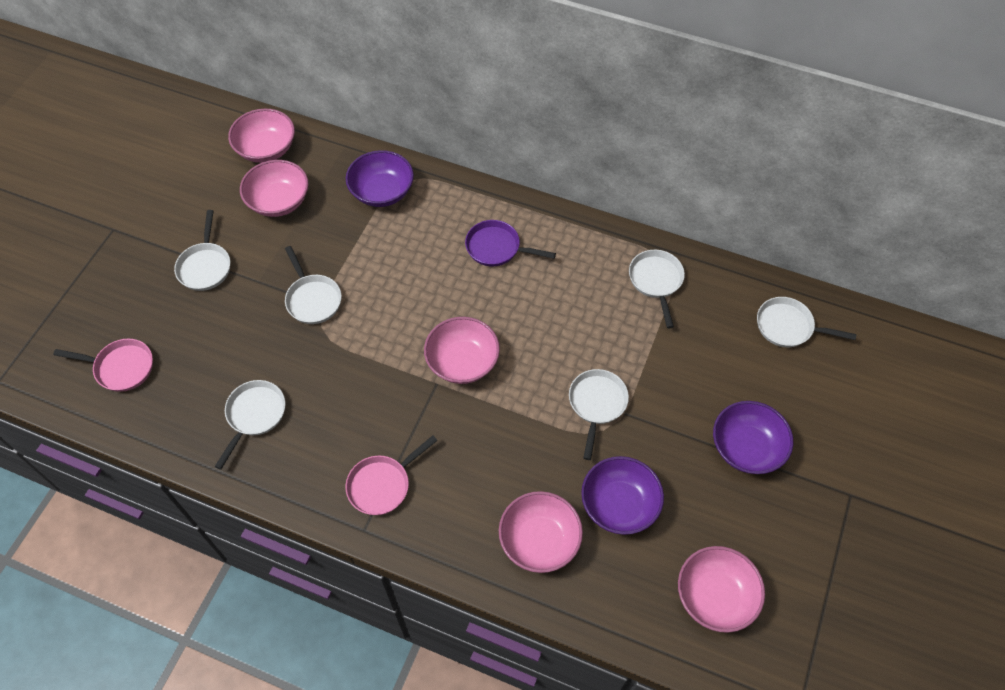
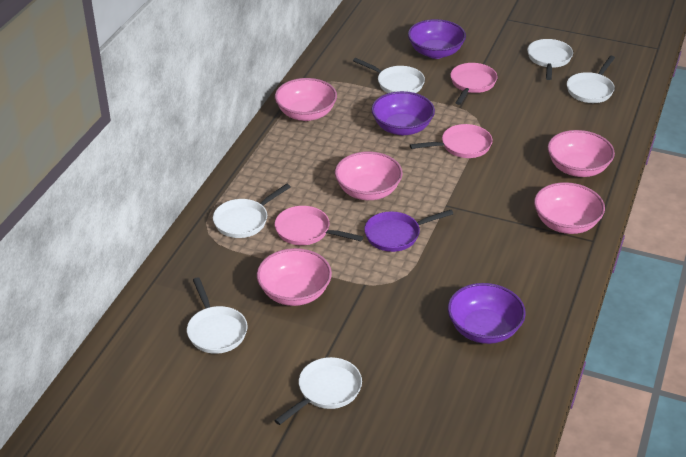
pink pan: [53,339,153,392] [346,435,438,515] = 2 -> [275,206,363,245] [410,124,493,158] [450,63,497,105] = 3

